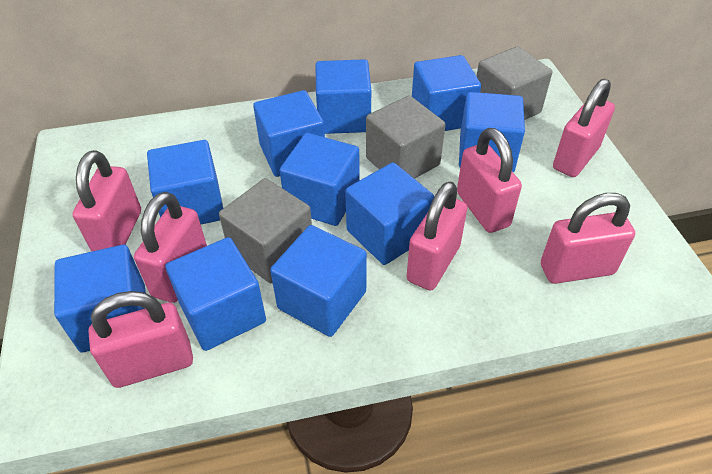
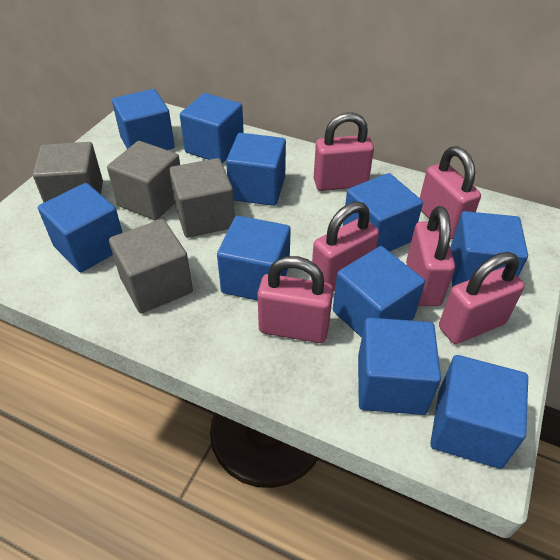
grey cube: [219,178,312,283] [366,95,446,179] [477,46,552,120] = 3 -> [33,142,103,203] [107,141,180,220] [109,219,193,313] [169,158,235,238] = 4
pink padlock: [73,150,141,252] [88,291,193,388] [134,192,207,303] [406,181,467,291] [457,128,522,233] [541,193,635,284] [553,79,615,177] = 7 -> [258,256,333,343] [311,201,379,292] [314,112,374,191] [406,206,455,306] [420,146,481,239] [439,252,525,344] = 6

